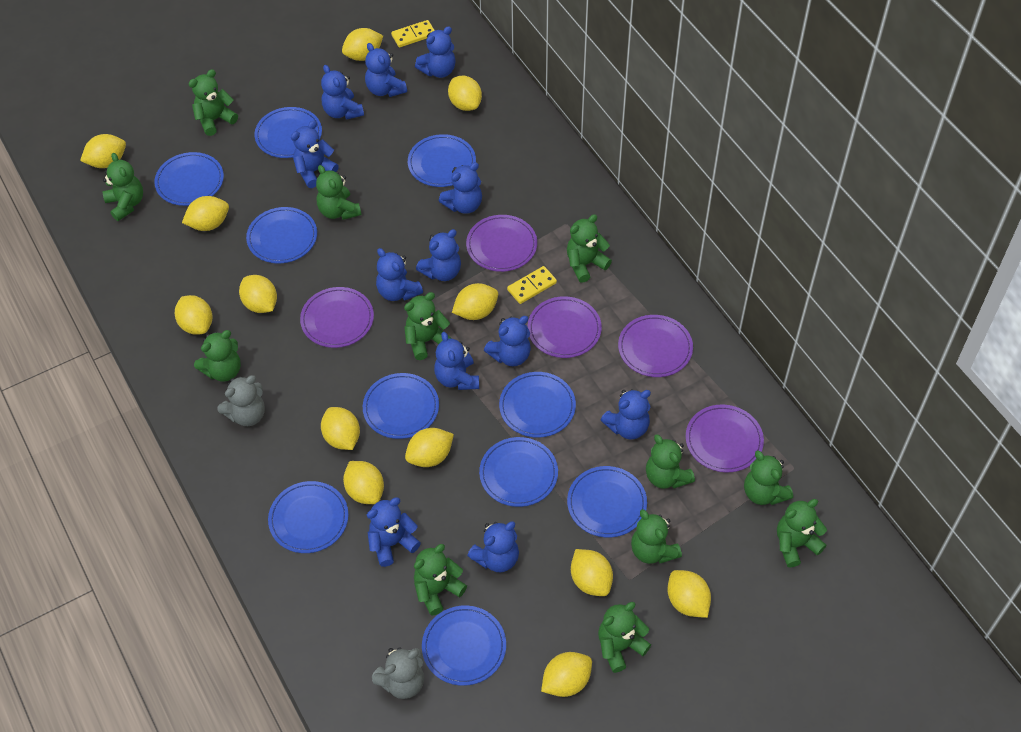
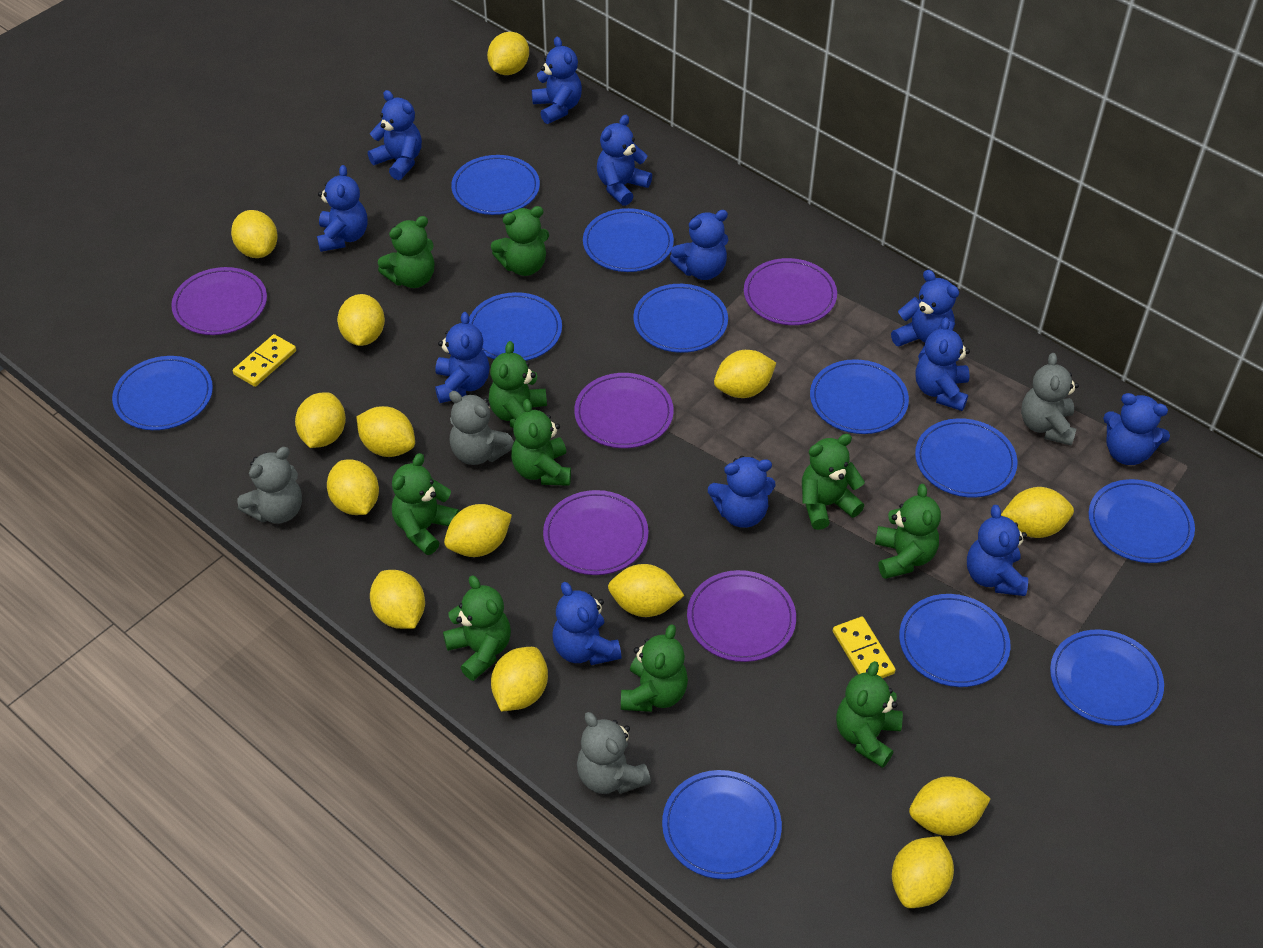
blue plate: [154,152,224,206] [246,207,317,263] [254,107,322,158] [268,481,349,553] [363,373,439,439] [408,134,476,187] [422,605,506,686] [479,437,558,507] [499,372,576,438] [567,466,647,538] = 10 -> [112,356,213,430] [451,155,540,215] [469,292,562,361] [583,208,674,272] [633,284,728,353] [662,770,782,879] [810,359,909,434] [899,594,1011,687] [915,418,1018,498] [1050,629,1164,726] [1089,479,1195,563] = 11
green teddy bear: [103,153,143,221] [188,69,238,136] [194,330,241,382] [316,165,361,220] [404,292,452,360] [414,544,467,616] [567,214,612,283] [598,602,651,673] [631,509,682,564] [646,434,695,489] [744,451,793,505] [777,499,827,568] = 12 -> [378,216,434,288] [392,453,460,555] [443,575,511,681] [489,341,547,428] [491,206,549,276] [511,399,571,486] [621,624,688,712] [802,434,865,530] [836,661,903,768] [875,484,941,579] = 10
grey teddy bear: [218,375,265,426] [372,647,424,699] = 2 -> [237,447,302,524] [449,391,514,465] [577,712,651,794] [1021,353,1079,446] = 4
yellow lemon: [80,134,126,168] [175,295,212,335] [182,196,229,231] [239,275,277,313] [321,407,360,450] [342,28,383,61] [343,461,384,504] [405,428,454,467] [448,76,482,111] [452,283,498,320] [541,652,592,697] [571,549,613,596] [668,570,711,618] = 13 -> [231,210,278,258] [295,392,346,448] [327,459,379,515] [337,294,385,346] [356,406,415,457] [370,570,425,629] [444,504,512,557] [487,32,529,75] [491,647,548,711] [608,564,685,617] [714,350,776,398] [892,836,954,908] [909,776,990,836] [1001,487,1074,538] = 14

